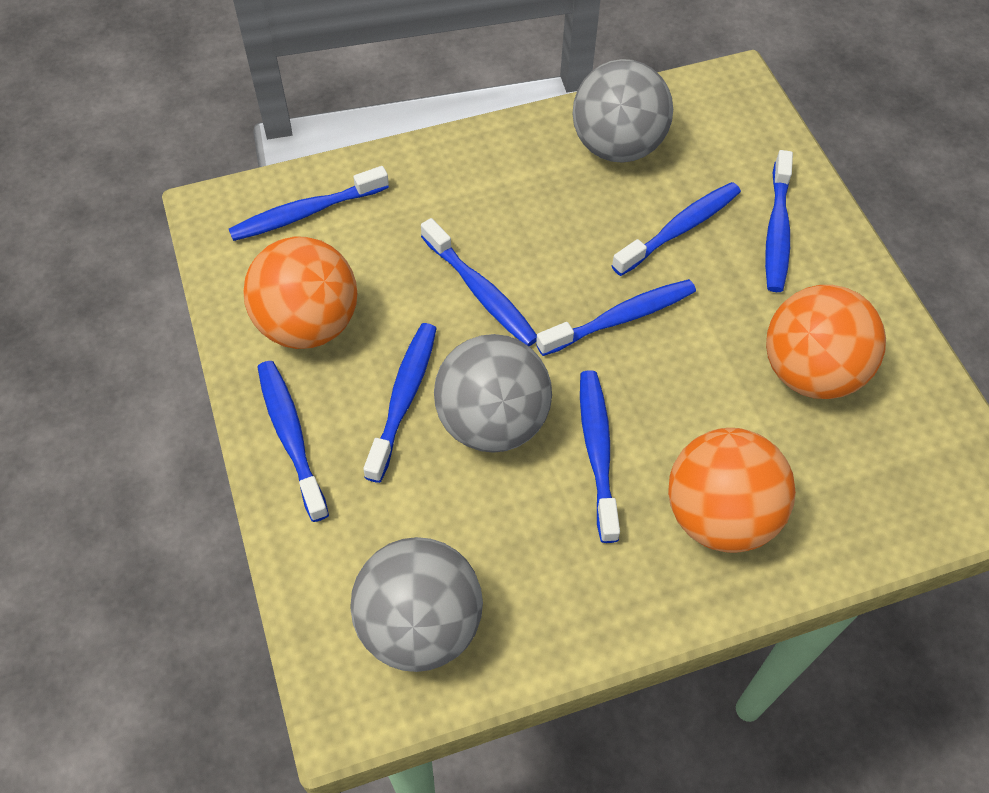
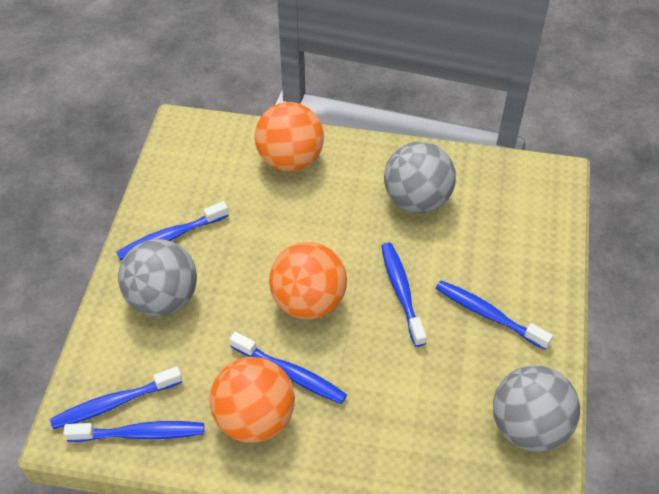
blue toothbrush: [229,166,389,241] [257,361,329,522] [363,323,437,483] [421,218,537,346] [536,279,696,356] [580,370,620,543] [612,182,741,276] [765,150,793,292] = 8 -> [50,366,182,429] [63,421,204,442] [116,201,229,260] [229,332,347,404] [381,243,427,347] [436,280,553,350] = 6

